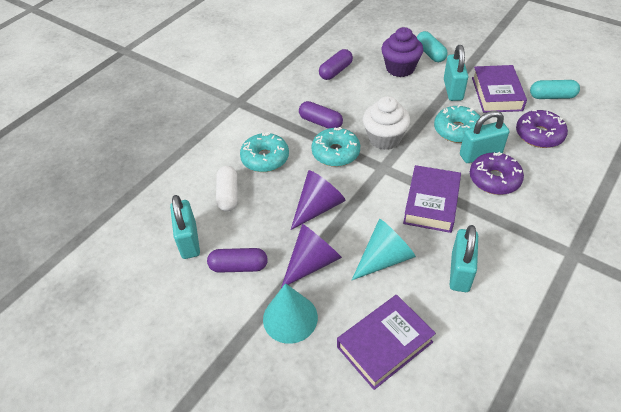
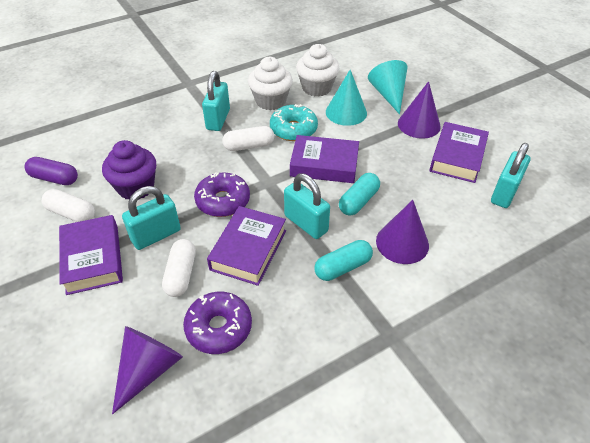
purple book: [337,295,436,390] [403,165,461,233] [472,65,527,113] = 3 -> [59,215,123,295] [207,206,286,286] [290,135,359,183] [430,122,489,183] = 4
purple capsule: [207,248,268,273] [299,101,343,129] [319,49,353,80] = 3 -> [25,157,78,185] = 1
purple cone: [281,224,342,288] [291,170,346,230] = 2 -> [112,326,183,414] [376,200,429,264] [398,81,441,139] = 3
turquoise donut: [240,132,289,172] [311,127,360,167] [434,105,480,143] = 3 -> [270,104,318,141] = 1
white capsule: [216,166,237,211] = 1 -> [42,189,95,222] [162,239,196,297] [222,126,274,151] = 3
white cupcake: [363,96,410,150] = 1 -> [248,57,293,110] [296,44,339,97] = 2

